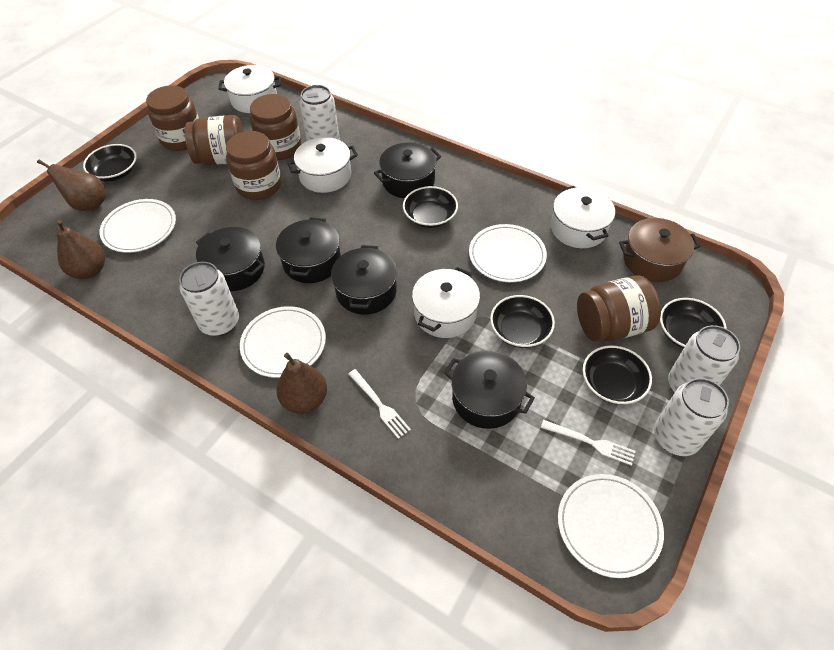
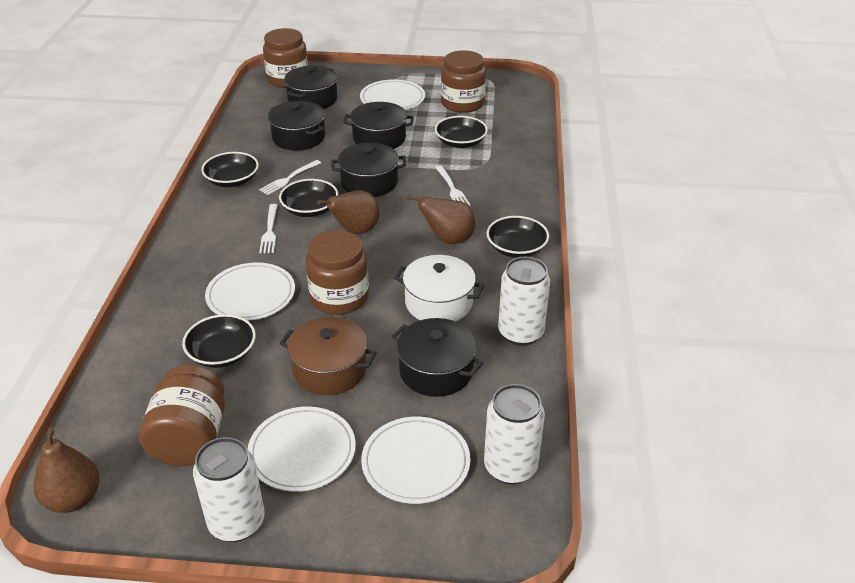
brown jar: [146,86,199,151] [185,115,244,166] [226,131,282,200] [250,94,301,160] [577,275,661,342] = 5 -> [139,365,225,466] [263,28,308,88] [306,230,369,315] [441,50,486,113] = 4
white can: [179,262,239,336] [300,85,340,141] [654,378,729,456] [668,325,740,393] = 4 -> [193,437,265,542] [484,384,545,485] [498,257,550,346] = 3
white fork: [348,369,411,439] [541,420,636,466] = 2 -> [259,160,321,195] [259,204,278,253] [435,165,471,206] = 3
white pot: [219,65,281,113] [287,137,358,193] [412,267,480,338] [551,186,615,248] = 4 -> [394,255,485,321] = 1

